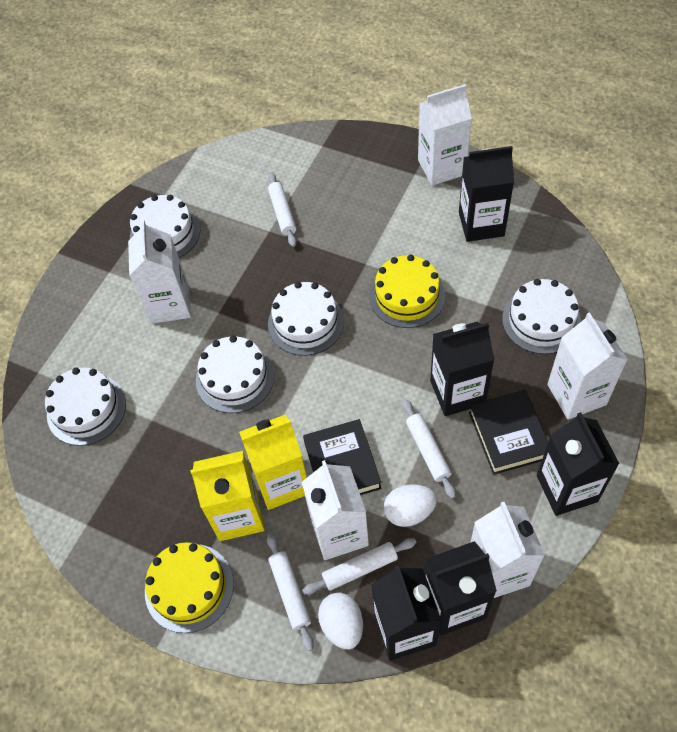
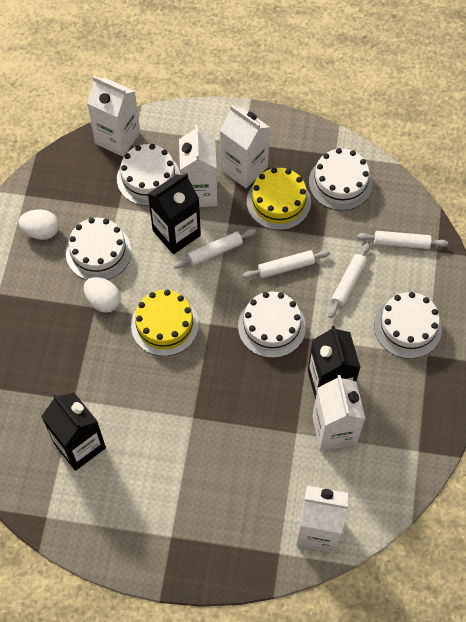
black book: [303,419,382,495] [469,390,548,475] = 2 -> none = 0
black carton: [371,565,441,661] [424,541,497,635] [430,322,495,416] [459,146,514,242] [537,412,619,516] = 5 -> [41,393,106,471] [148,173,201,254] [308,325,361,400] = 3
yellow carton: [190,451,265,541] [239,415,307,510] = 2 -> none = 0

